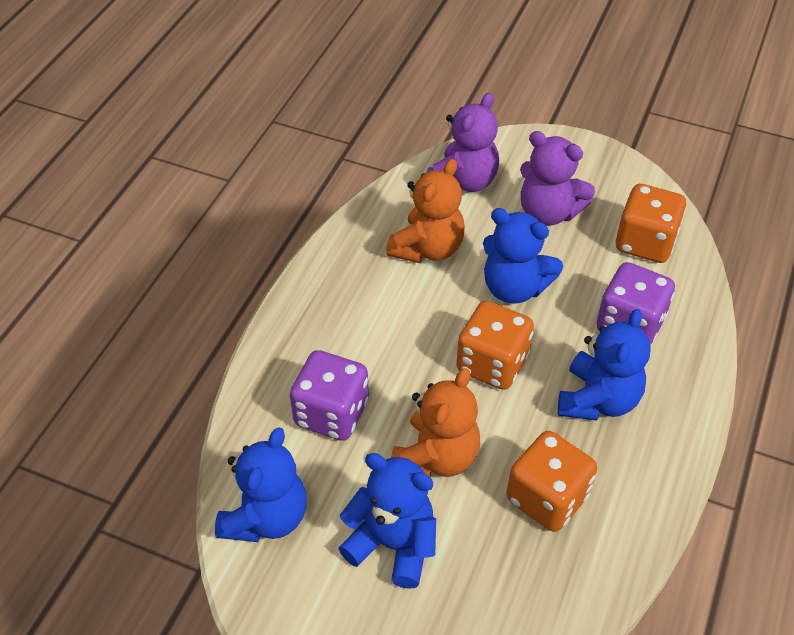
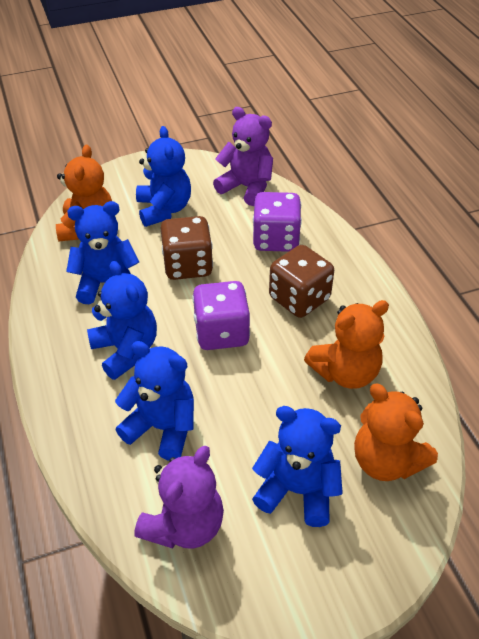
blue teddy bear: [215,427,307,542] [338,453,436,589] [483,208,563,303] [558,309,651,421] = 4 -> [66,201,139,304] [87,261,157,380] [115,341,194,461] [136,126,191,227] [252,406,343,527] = 5
brown dice: none = 0 -> [161,216,213,280] [269,245,334,318] = 2
orange dice: [456,301,534,390] [507,431,597,532] [616,184,687,263] = 3 -> none = 0
orange teddy bear: [386,159,465,263] [391,368,480,477] = 2 -> [56,145,112,242] [304,300,389,389] [354,384,438,481] = 3

